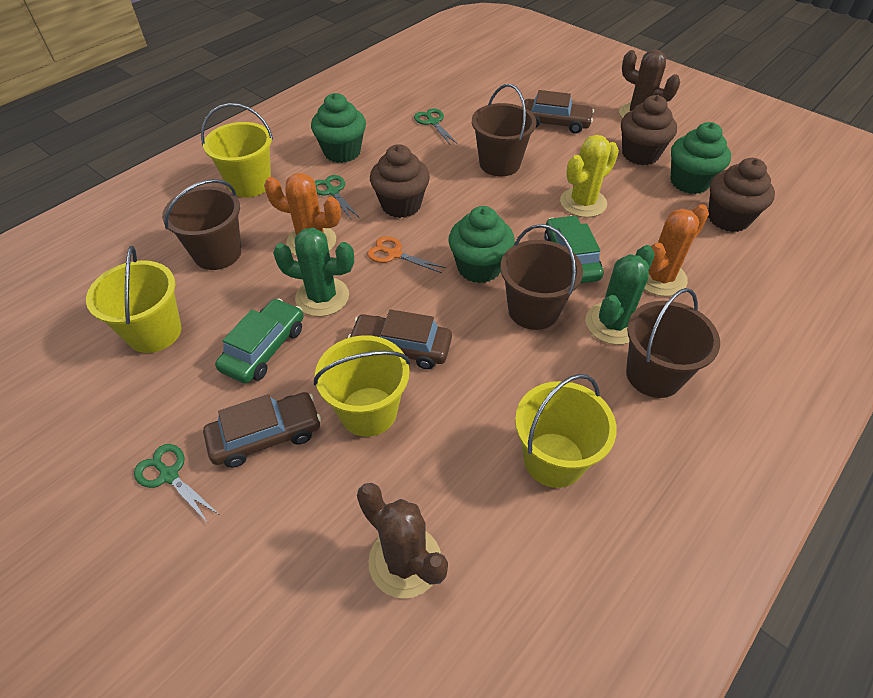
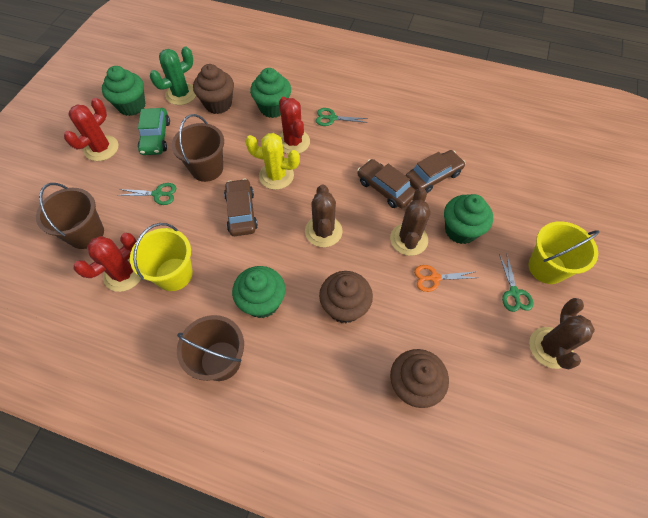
brown bucket: [162,179,242,270] [472,84,537,176] [500,224,583,330] [626,288,720,398] = 4 -> [36,183,104,249] [171,114,224,182] [177,315,244,381] = 3
brown cactus: [357,483,448,599] [619,50,680,118] = 2 -> [305,185,343,247] [390,187,431,256] [529,298,595,369] = 3
green cactus: [273,228,354,317] [585,245,655,345] = 2 -> [150,46,196,105] = 1
green car: [215,298,303,383] [544,215,604,283] = 2 -> [138,108,170,155] = 1
green cupcake: [311,93,366,163] [449,206,515,283] [670,122,731,194] = 3 -> [102,66,145,116] [232,266,285,318] [250,68,291,118] [444,194,493,244] = 4
orange cactus: [264,173,341,256] [644,204,709,296] = 2 -> none = 0
red cactus: none = 0 -> [64,98,119,161] [74,233,141,292] [279,97,310,154] = 3
yellow bucket: [86,246,182,353] [201,103,273,198] [314,335,410,437] [515,374,617,488] = 4 -> [130,223,193,291] [529,221,600,284] = 2

